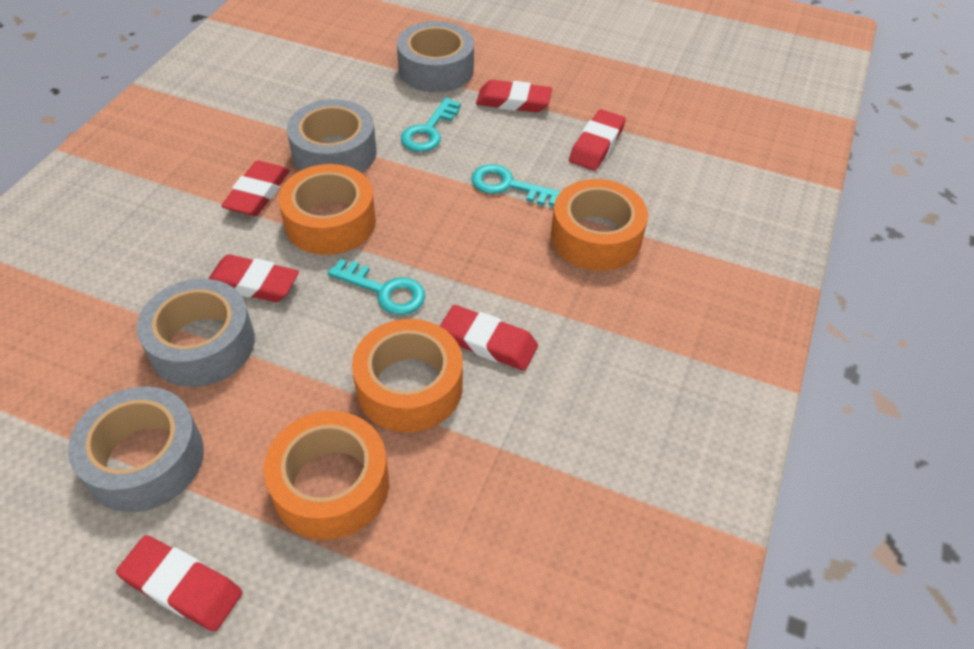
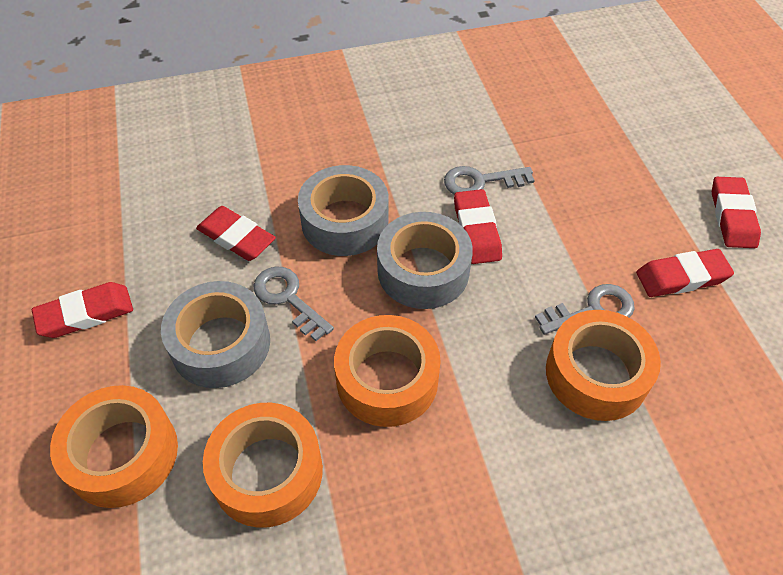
grey key: none = 0 -> [254,267,334,341] [444,166,535,194] [535,284,635,335] = 3
grey tape: [68,387,204,512] [136,279,255,387] [287,99,377,173] [397,21,474,92] = 4 -> [161,281,270,388] [298,165,389,256] [377,212,473,309] = 3
red eraser: [116,535,242,632] [208,254,299,302] [221,161,290,216] [440,305,538,371] [476,80,552,112] [569,109,626,171] = 6 -> [32,282,133,338] [196,206,276,261] [454,189,502,264] [636,249,734,297] [712,177,761,248] = 5
turquoise key: [328,259,425,315] [401,98,461,152] [471,164,561,206] = 3 -> none = 0

